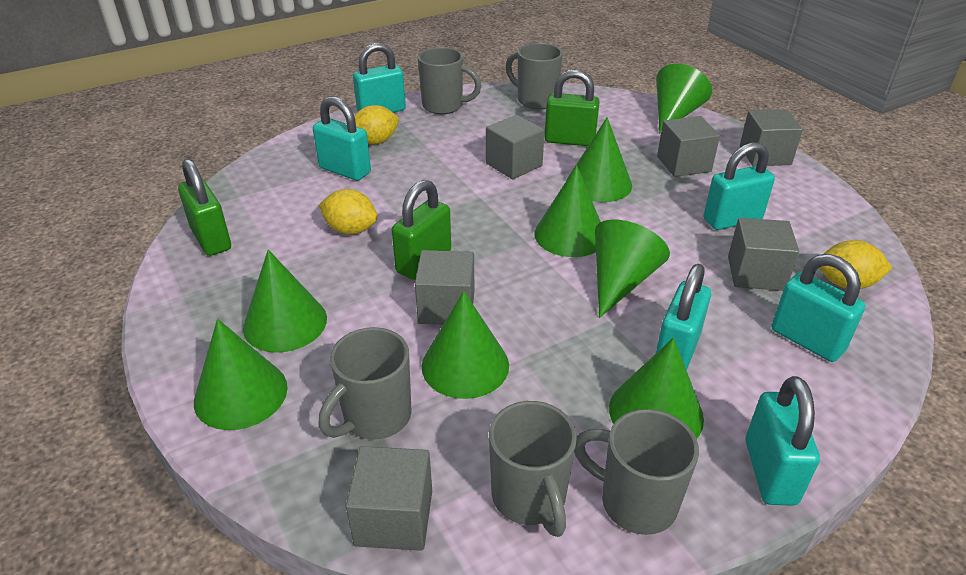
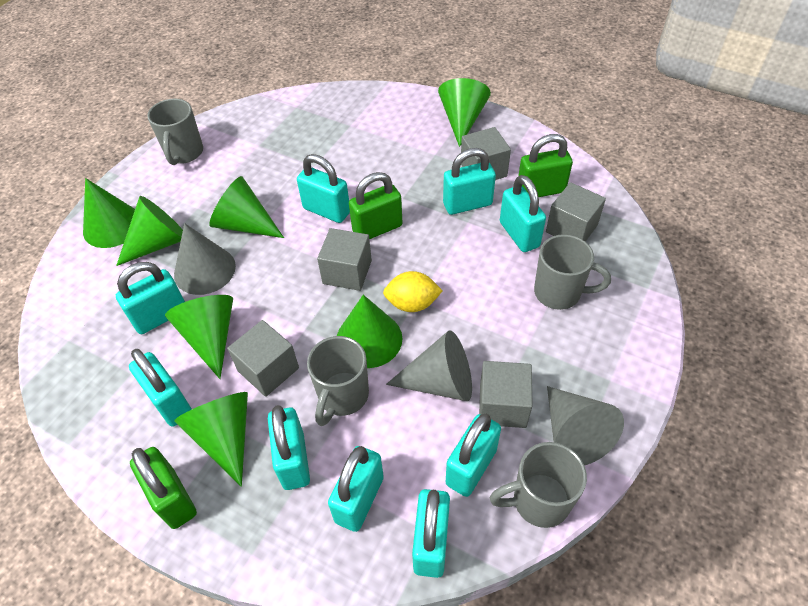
green cone: [194,319,288,430] [243,250,327,353] [422,291,509,399] [534,165,601,257] [567,117,632,202] [595,220,670,318] [609,337,704,439] [657,64,712,134] = 8 -> [83,178,135,248] [116,196,183,266] [165,295,233,379] [174,392,248,487] [209,176,284,238] [337,295,402,368] [438,78,491,147] = 7
grey cone: none = 0 -> [174,223,236,295] [386,330,472,401] [547,386,624,465] = 3
grey cube: [346,446,432,551] [415,250,474,325] [486,115,545,179] [657,116,720,177] [728,218,799,291] [740,109,803,166] = 6 -> [227,320,299,397] [317,228,372,291] [461,127,511,180] [479,361,533,428] [546,182,606,242] = 5
grey mug: [319,327,412,440] [418,47,482,114] [489,401,577,537] [506,43,563,109] [575,409,699,535] = 5 -> [147,99,203,165] [307,336,369,426] [490,442,587,528] [534,234,611,310] = 4
turquoise padlock: [313,96,371,181] [353,43,406,113] [656,264,711,370] [703,143,775,230] [745,376,820,506] [772,254,865,362] = 6 -> [116,262,185,334] [129,349,192,427] [268,405,310,490] [297,154,350,223] [328,446,384,532] [412,489,450,578] [443,148,496,215] [446,414,501,497] [500,175,546,252] = 9
yellow lemon: [319,189,378,235] [354,105,399,144] [820,240,892,289] = 3 -> [383,271,443,312] = 1

